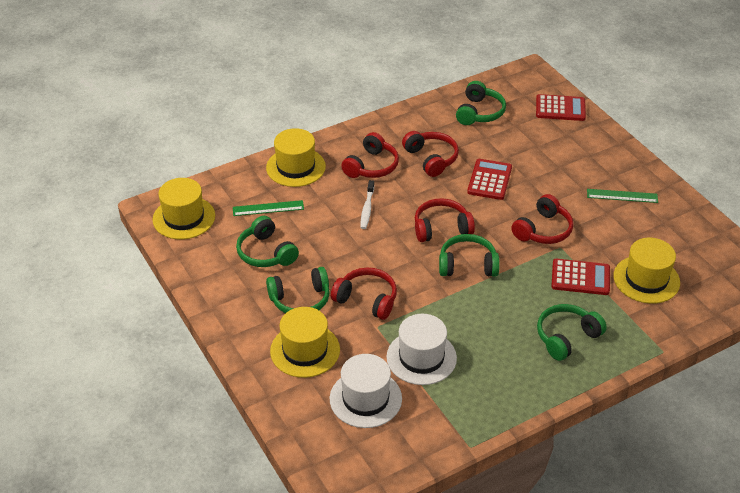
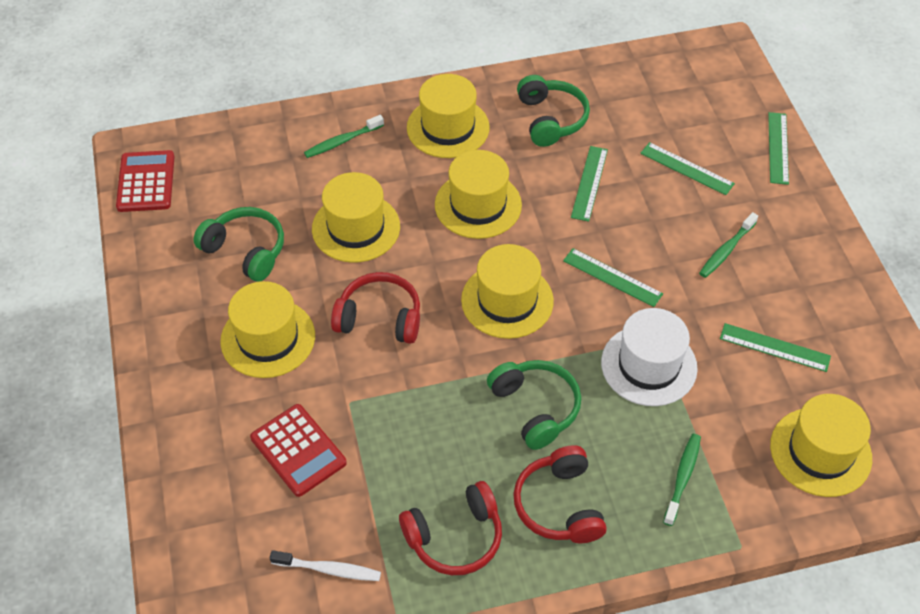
green headphones: [236,216,299,267] [266,267,330,313] [439,234,500,277] [456,81,506,125] [537,304,607,361] = 5 -> [194,207,284,282] [487,360,581,450] [517,75,590,147] = 3
green ruler: [233,200,304,216] [587,189,658,203] = 2 -> [563,248,663,307] [571,146,608,222] [640,142,735,195] [720,323,831,372] [768,112,789,185] = 5
green toothbrush: none = 0 -> [304,115,384,158] [663,434,701,526] [699,212,758,278] = 3
red calculator: [467,159,512,200] [536,94,586,121] [551,259,610,295] = 3 -> [116,150,175,212] [250,404,347,497] = 2
red headphones: [331,268,397,320] [341,132,399,178] [402,131,459,177] [415,198,475,242] [511,194,573,244] = 5 -> [331,272,420,344] [399,481,502,575] [513,445,607,543] = 3
white hat: [330,354,402,428] [386,314,457,385] = 2 -> [601,308,698,406] = 1
yellow hat: [152,178,215,239] [266,128,326,187] [270,307,340,378] [614,238,680,304] = 4 -> [220,281,315,378] [312,172,400,263] [407,74,490,158] [435,150,522,239] [461,244,554,339] [770,394,872,497] = 6

